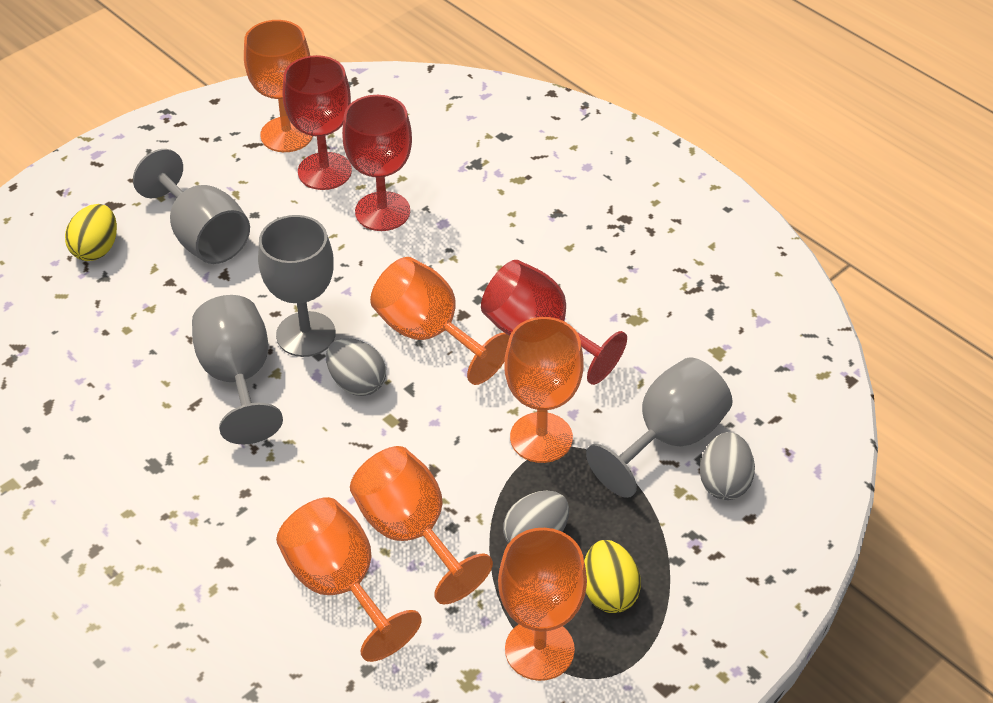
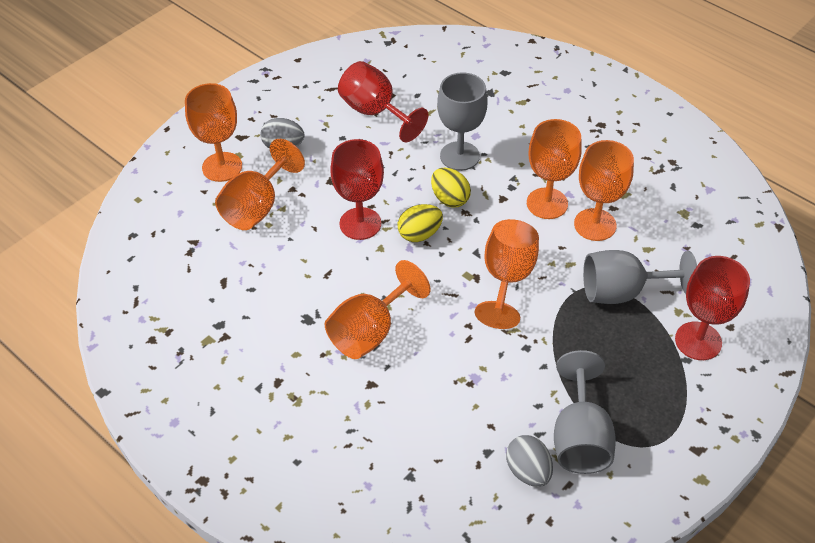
grey egg: [326,338,386,396] [503,490,569,544] [700,432,755,500] = 3 -> [260,118,304,149] [506,435,553,487] = 2
grey goblet: [133,149,250,264] [192,295,283,445] [258,215,336,357] [586,358,733,498] = 4 -> [437,72,488,171] [554,350,616,474] [583,250,697,304] = 3

